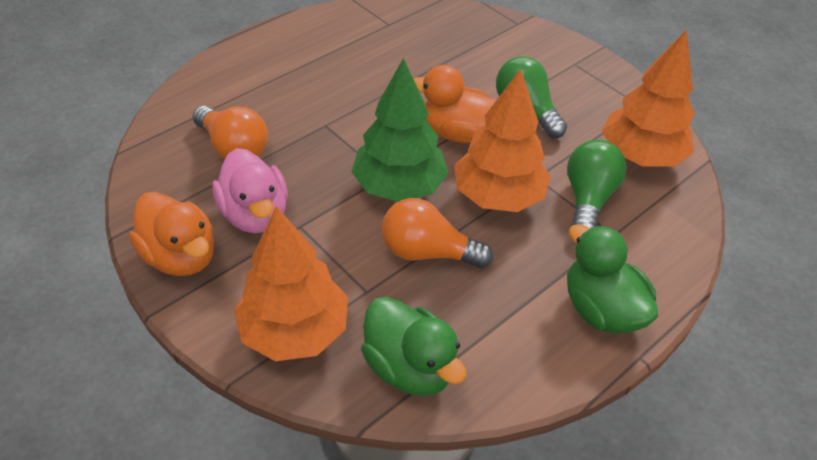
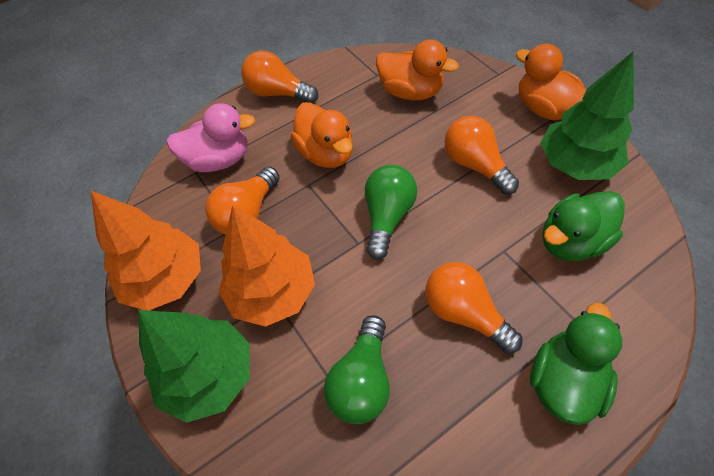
green tree: [351,58,449,202] = 1 -> [139,310,250,423] [540,51,634,180] = 2
orange duck: [129,192,214,276] [413,65,496,143] = 2 -> [291,102,353,168] [376,39,459,100] [516,43,587,120] = 3
orange light bulb: [193,106,268,159] [382,198,493,268] = 2 -> [205,166,280,235] [241,51,318,103] [425,262,523,353] [445,116,519,194] = 4
orange tree: [234,206,348,361] [454,68,551,212] [601,29,695,167] = 3 -> [91,191,201,311] [219,205,315,327] = 2

